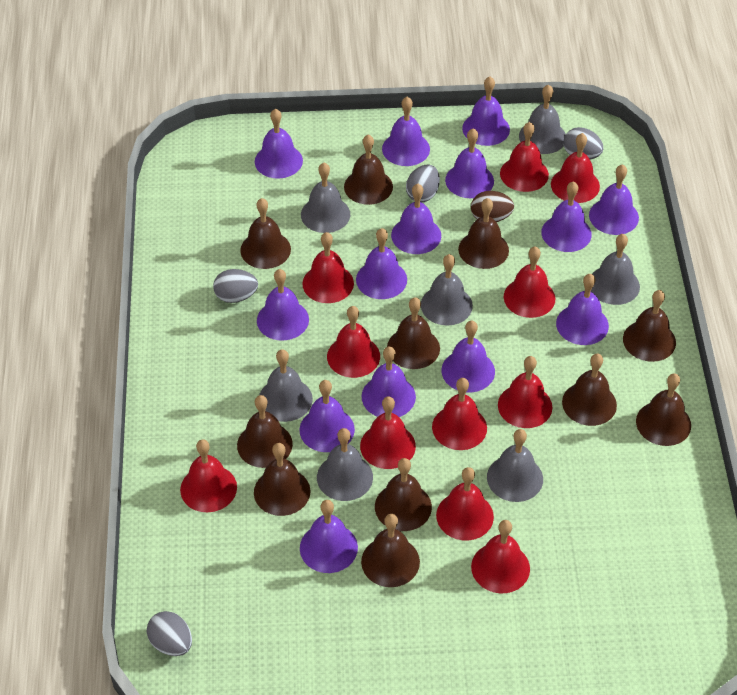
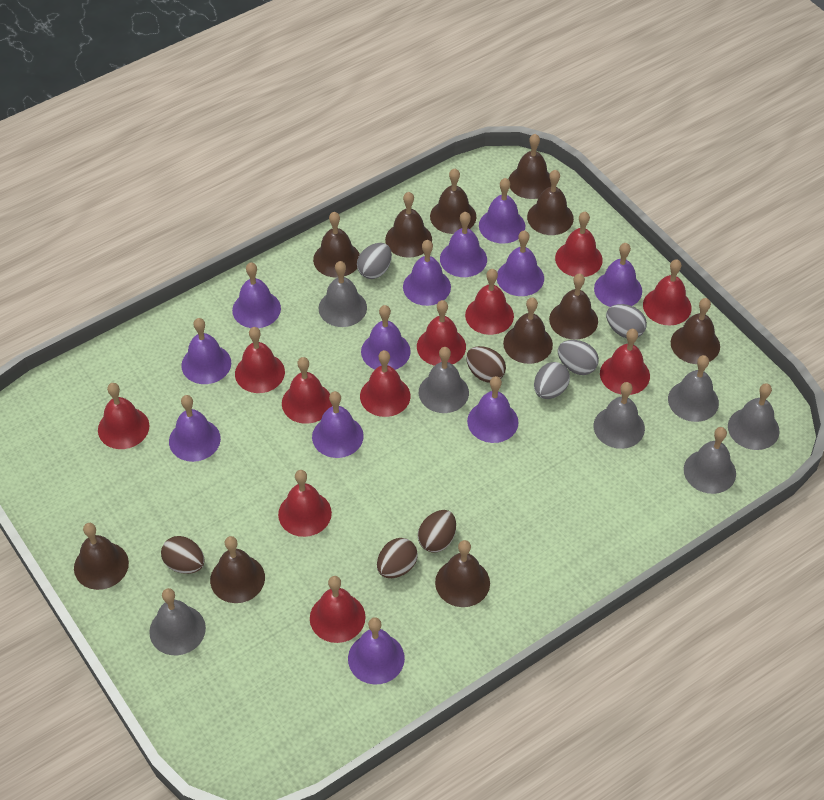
brown egg: [471,191,514,222] = 1 -> [161,536,205,574] [377,538,418,578] [418,510,456,553] [466,346,506,383] = 4
purple bell: [255,109,303,179] [257,269,309,341] [300,380,355,452] [300,500,358,573] [356,228,407,299] [361,346,416,417] [382,97,430,166] [391,184,441,254] [441,320,495,392] [445,129,494,198] [462,77,510,146] [541,181,592,252] [556,274,609,345] [589,164,639,235] = 14 -> [169,395,221,462] [181,318,231,384] [232,262,281,328] [312,391,364,458] [348,617,405,685] [361,305,411,370] [403,240,451,306] [440,212,487,277] [467,376,518,443] [479,178,525,244] [497,230,544,296] [594,243,642,307] = 12

